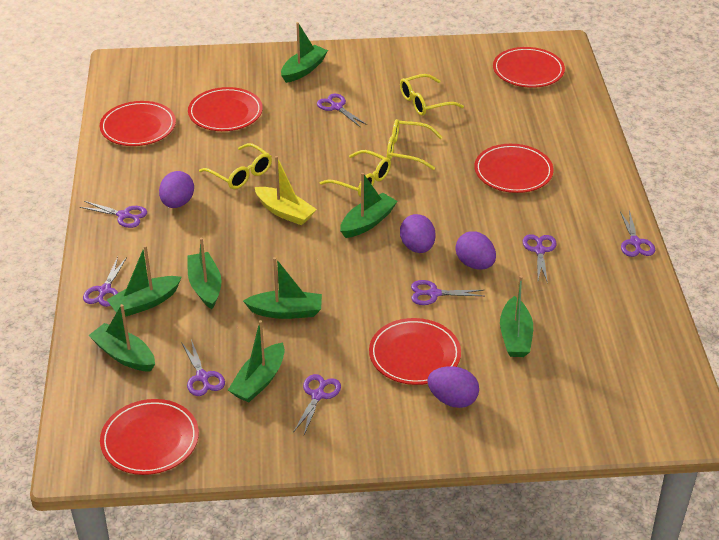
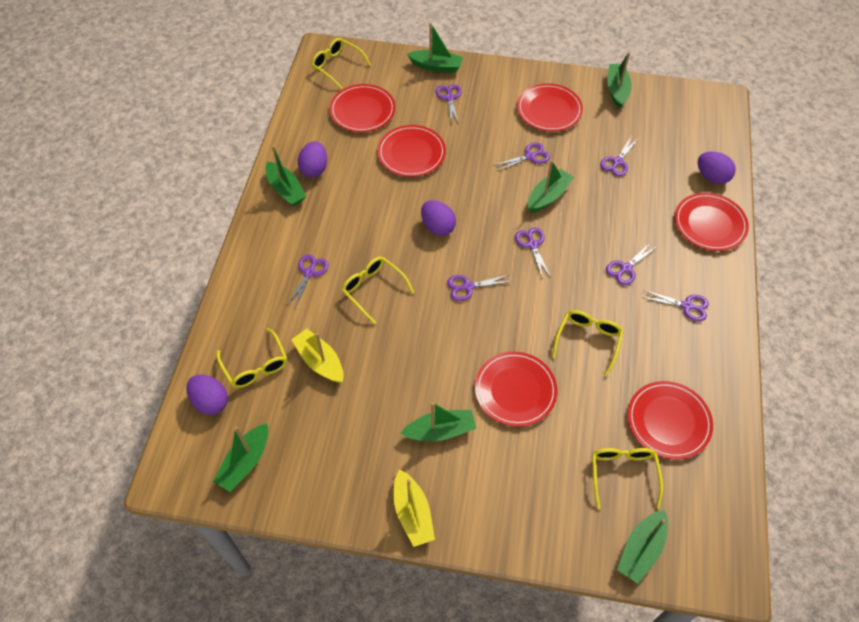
green boat: [88,304,155,372] [107,245,182,317] [187,238,221,309] [228,320,285,403] [243,257,322,319] [281,22,328,83] [340,173,398,238] [500,276,533,357] = 8 -> [213,423,268,492] [265,145,307,206] [400,402,477,441] [407,23,463,73] [528,160,574,213] [607,52,632,109] [617,510,668,584] = 7
yellow boat: [255,156,317,225] = 1 -> [291,329,343,383] [394,469,435,547] = 2
yellow glasses: [199,143,272,189] [319,150,391,197] [387,119,443,170] [400,74,464,116] = 4 -> [217,328,287,388] [311,38,371,89] [342,257,414,324] [552,310,624,377] [592,448,663,509] = 5

